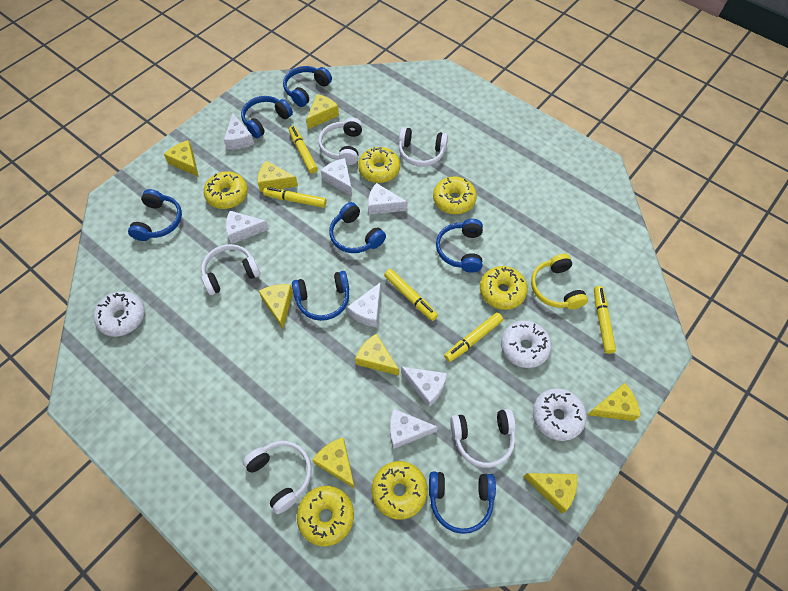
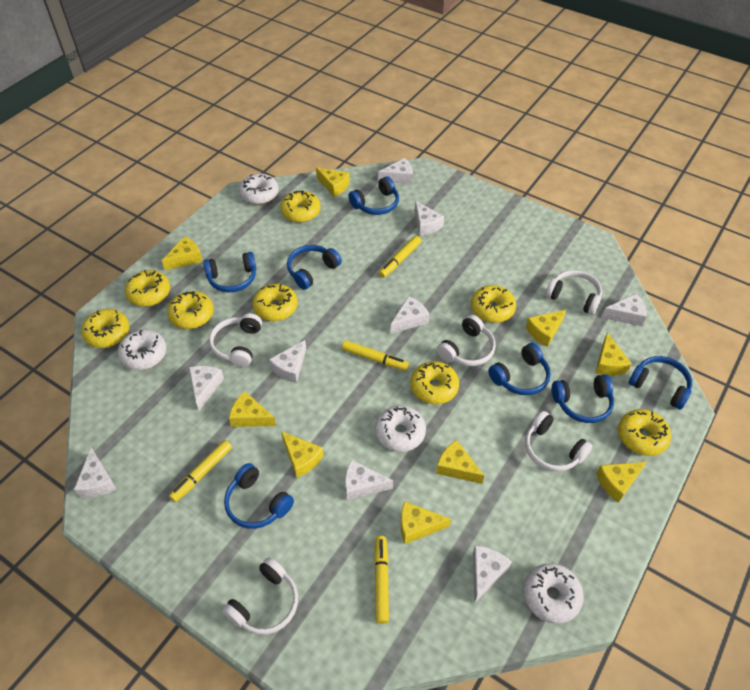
white cheese: [224,113,254,150] [226,211,269,244] [321,158,352,196] [347,282,381,327] [368,183,408,215] [390,409,438,449] [401,367,447,407] = 7 -> [74,448,116,498] [189,366,224,410] [269,340,306,383] [345,460,393,500] [378,158,413,184] [391,296,429,333] [415,201,444,236] [473,546,512,603] [601,293,647,326] = 9
white donut: [94,291,145,337] [501,321,552,368] [533,388,587,441] = 3 -> [118,329,167,370] [239,174,279,204] [375,405,426,452] [523,563,584,624] = 4
yellow cheese: [164,140,199,177] [257,161,298,192] [259,284,293,329] [306,94,339,129] [313,438,355,489] [355,334,399,376] [524,473,577,513] [588,383,640,421] = 8 -> [162,236,203,270] [229,391,276,427] [281,431,323,478] [316,168,350,197] [401,501,451,544] [436,440,484,484] [526,310,566,347] [595,333,632,375] [596,462,646,503] = 9
yellow donut: [204,171,248,209] [297,486,354,546] [358,147,400,183] [372,461,427,520] [433,176,477,214] [480,266,528,310] = 6 -> [81,309,129,348] [125,270,170,307] [167,291,214,329] [253,284,298,321] [280,190,321,222] [410,361,459,404] [471,285,516,323] [618,409,671,456] = 8
yellow headphones: [531,254,588,309] = 1 -> none = 0
yellow marker: [263,187,326,208] [289,126,318,174] [384,269,438,321] [444,312,503,362] [594,286,616,354] = 5 -> [169,440,232,502] [342,340,409,371] [374,536,389,624] [379,236,421,278] = 4

